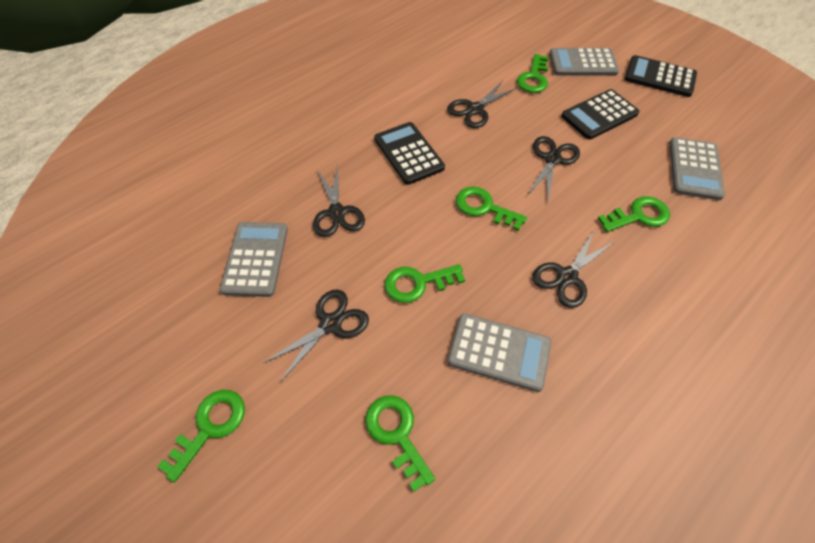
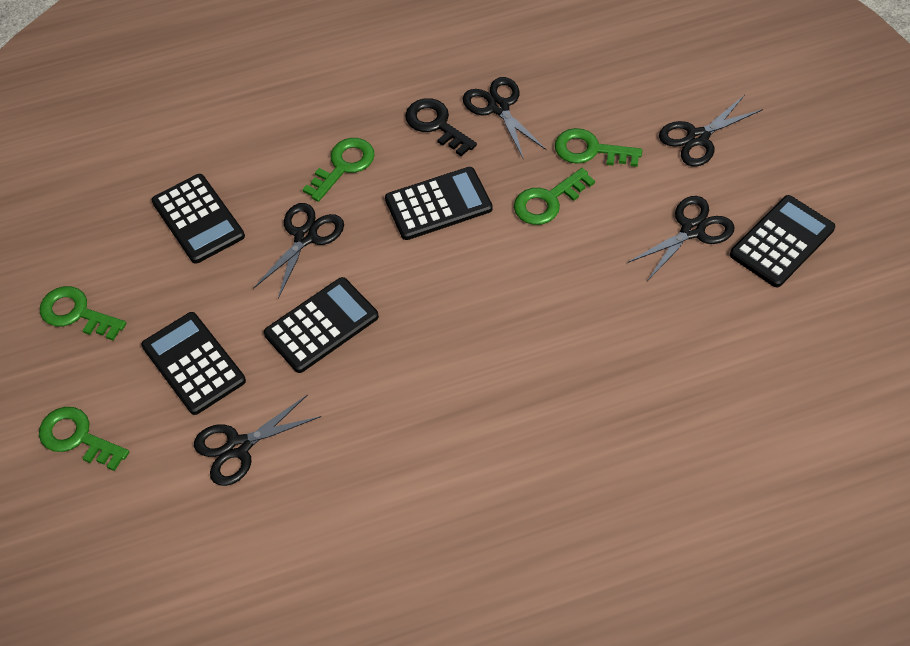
black calculator: [374,122,445,185] [561,89,640,140] [625,55,697,97] = 3 -> [141,312,246,415] [152,174,245,264] [264,277,379,373] [385,167,493,240] [730,195,835,287] = 5
black key: none = 0 -> [405,98,477,156] = 1
green key: [157,390,245,482] [365,395,435,492] [384,264,465,303] [456,187,527,231] [517,54,548,93] [598,196,670,232] = 6 -> [39,407,129,471] [40,286,126,341] [302,138,375,202] [514,168,595,225] [555,128,642,167] = 5
grey calculator: [220,222,288,297] [447,314,551,392] [549,48,619,76] [669,137,725,200] = 4 -> none = 0

